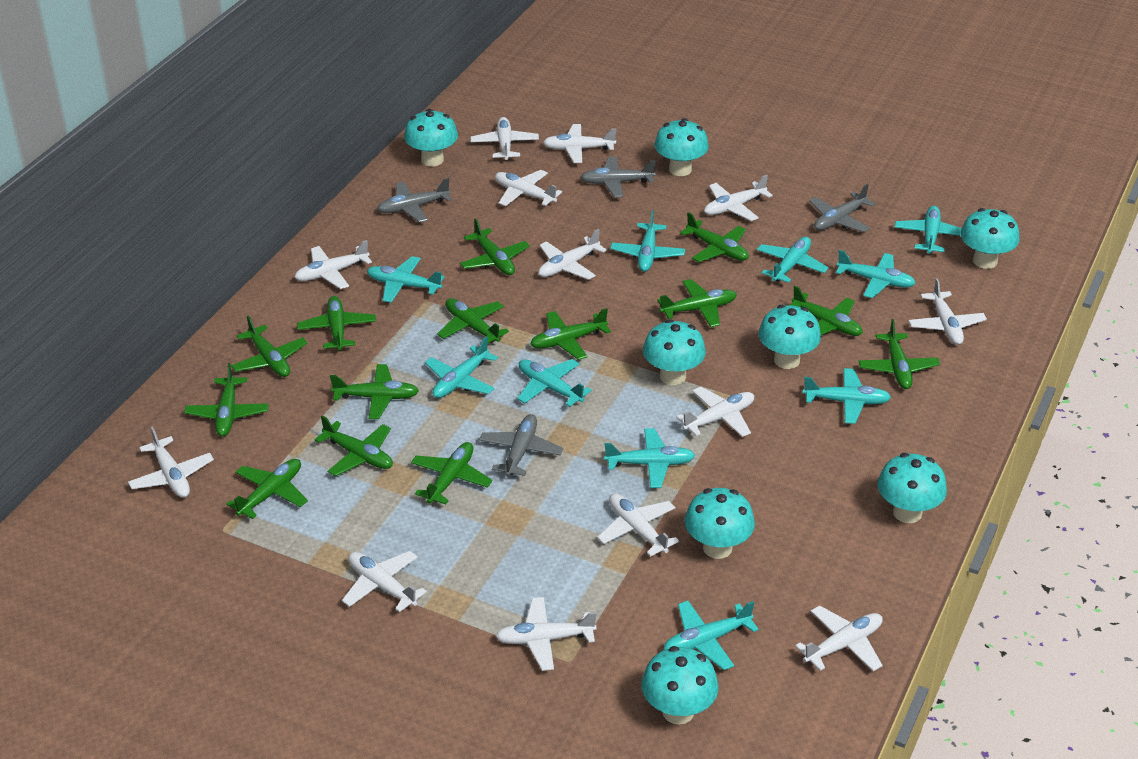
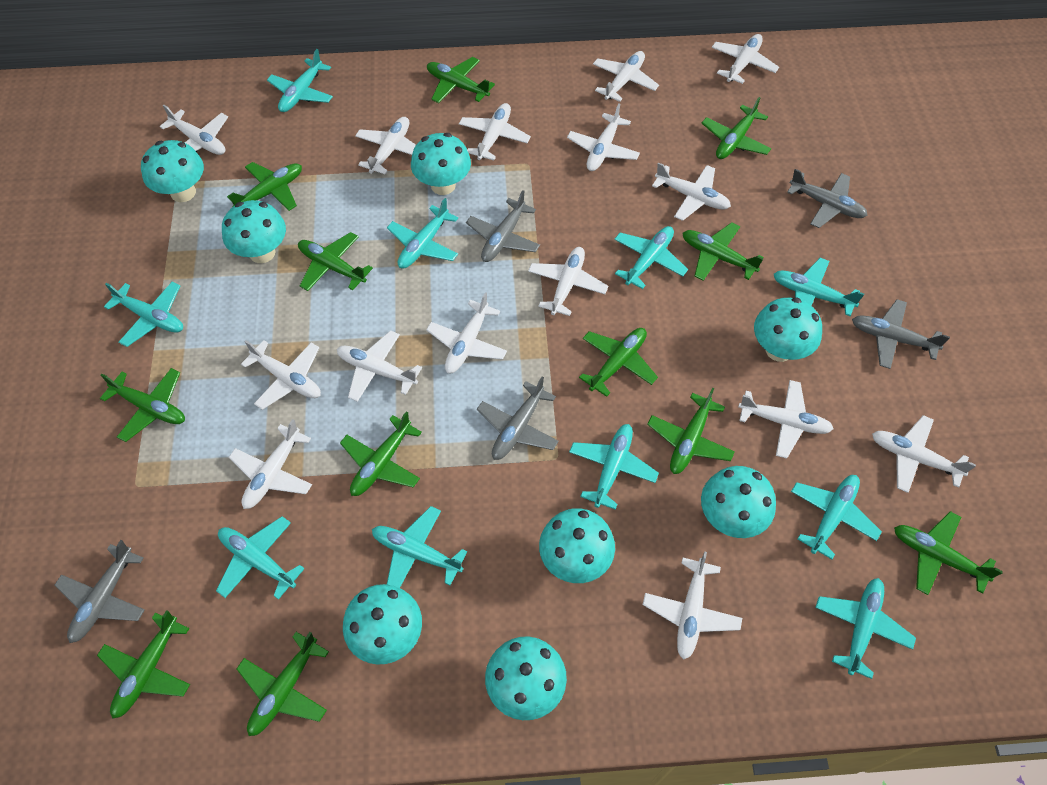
green plane: [184,363,269,437] [227,459,308,519] [231,316,308,377] [297,296,376,351] [314,415,393,476] [330,364,419,419] [411,442,493,504] [437,298,509,343] [460,218,530,275] [530,308,611,360] [657,279,737,327] [680,212,749,262] [790,286,863,336] [858,319,940,389] = 14 -> [97,610,190,719] [100,368,185,442] [227,162,302,211] [237,632,329,736] [298,232,373,291] [340,411,422,496] [427,57,495,103] [579,328,658,397] [647,387,735,474] [683,222,764,281] [702,97,771,159] [894,511,1003,595] = 12
grey plane: [377,178,452,223] [479,414,563,477] [580,156,656,198] [809,184,875,232] = 4 -> [54,540,145,643] [466,190,540,262] [477,377,559,460] [787,169,868,228] [852,299,950,369] = 5
white plane: [128,426,214,498] [294,240,372,289] [342,551,427,612] [470,117,539,160] [495,170,562,206] [495,597,597,671] [538,229,607,280] [543,124,617,163] [597,494,679,557] [676,387,754,437] [704,175,773,221] [795,605,883,671] [908,278,987,345] = 13 -> [160,105,228,155] [229,419,312,509] [241,340,321,410] [337,330,422,402] [355,117,416,175] [426,292,507,373] [459,103,531,161] [528,247,608,316] [567,103,640,171] [593,51,659,102] [643,552,742,660] [652,162,731,221] [712,34,779,84] [738,380,833,459] [872,415,976,493] = 15

